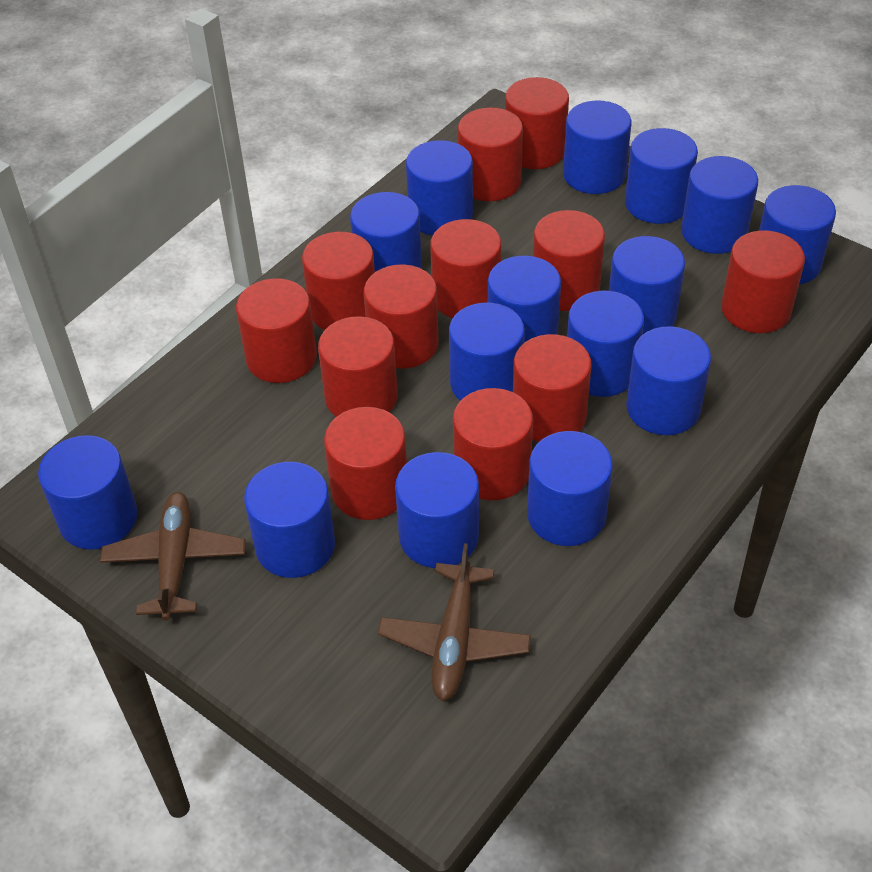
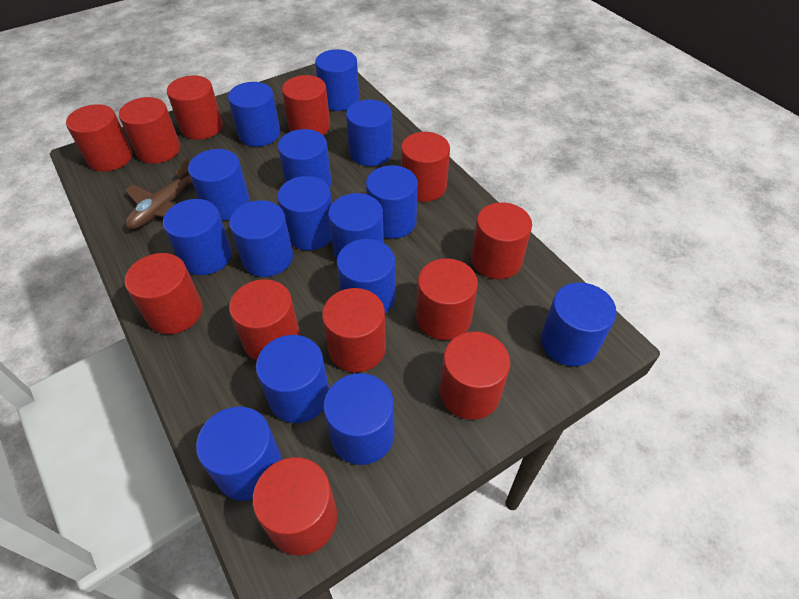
brown plane: [100,492,246,621] [378,543,531,701] = 2 -> [125,159,192,229] = 1

